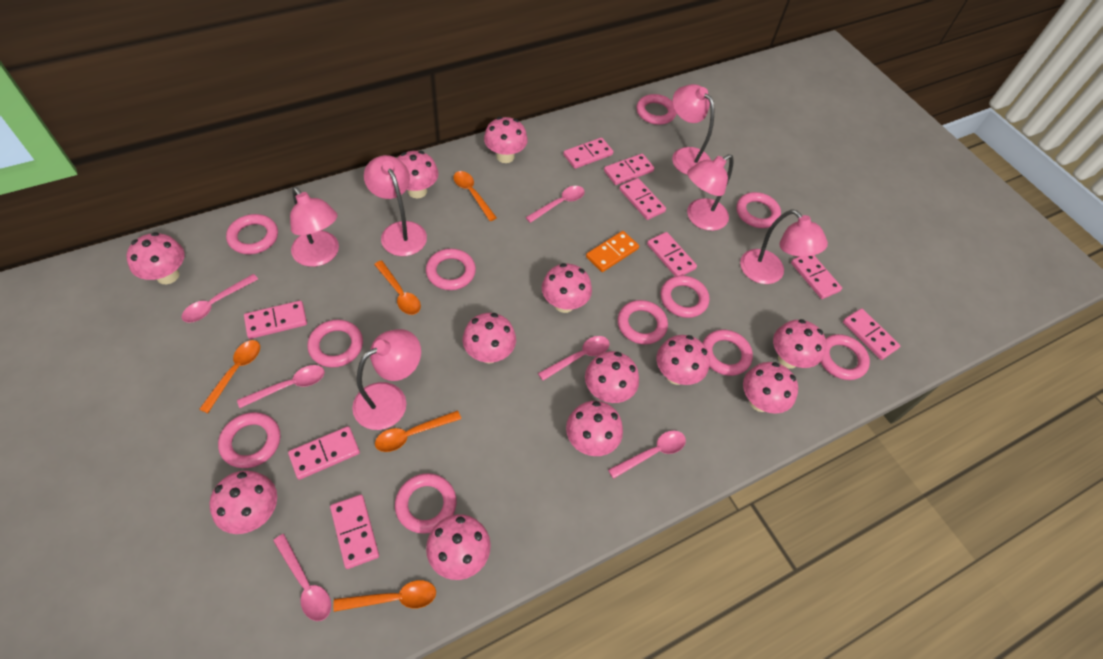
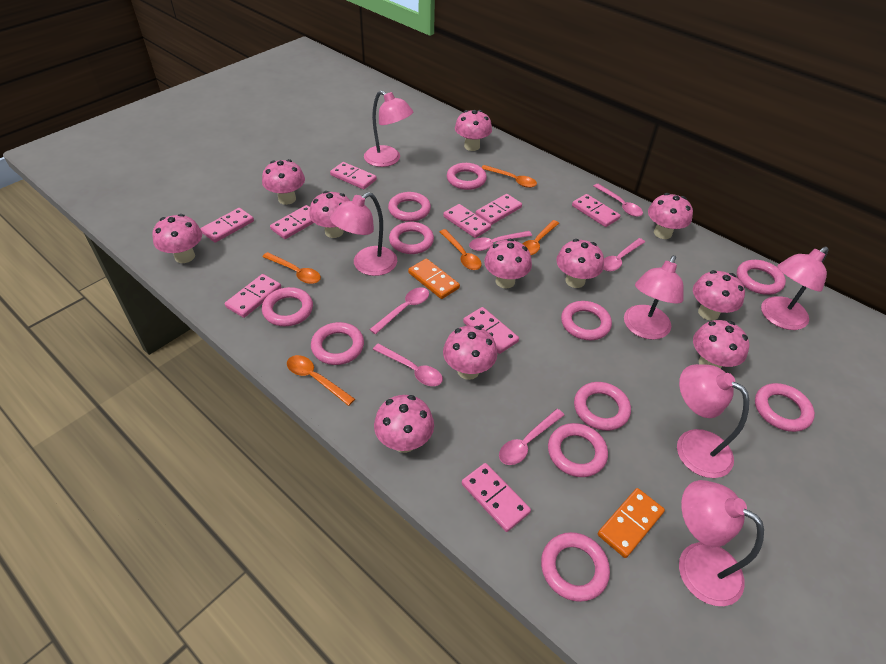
orange domino: [586,231,639,272] = 1 -> [408,258,460,299] [598,488,665,558] = 2
pink mushroom: [126,232,184,284] [210,470,277,534] [397,151,438,198] [426,514,491,580] [463,313,516,363] [484,117,528,163] [542,263,592,313] [566,401,623,456] [585,351,639,403] [657,335,710,385] [743,362,798,414] [773,319,827,369] = 12 -> [152,214,202,263] [262,159,305,205] [309,191,350,238] [374,395,434,453] [443,326,497,380] [455,110,492,151] [484,239,532,289] [556,239,604,288] [648,193,693,239] [693,270,745,321] [693,320,749,369] = 11

